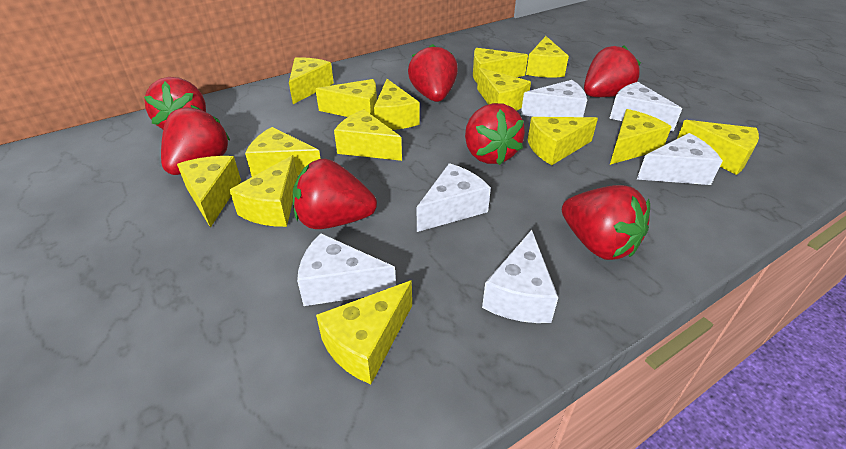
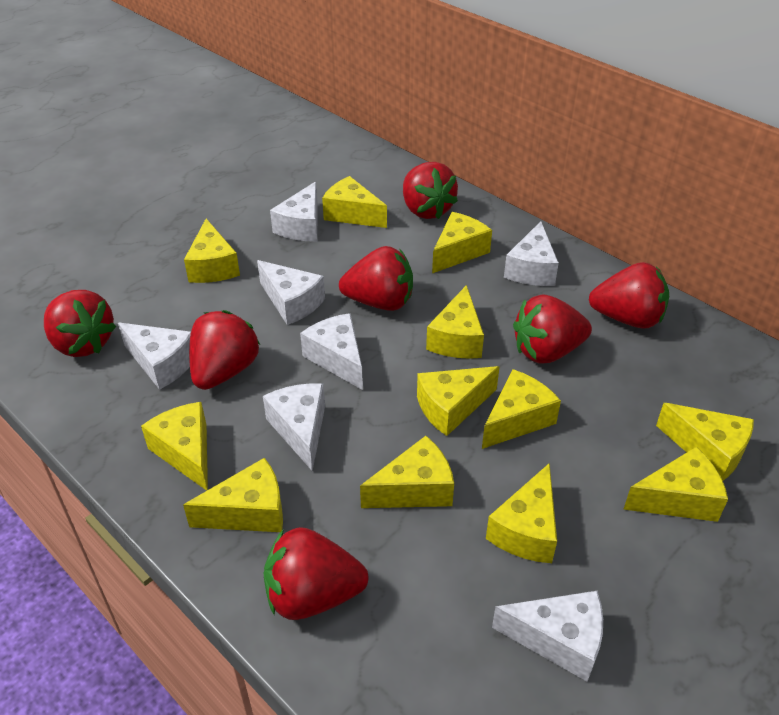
white cheese: [297,233,396,306] [417,163,491,232] [482,230,558,323] [521,80,587,117] [609,82,682,132] [637,133,722,185] = 6 -> [118,323,191,390] [257,260,325,325] [263,383,325,471] [270,181,318,241] [300,313,363,390] [492,591,603,682] [504,221,559,286] = 7
yellow cheese: [177,156,241,228] [229,155,298,227] [245,127,321,177] [289,57,334,104] [315,79,377,117] [316,280,412,384] [334,109,402,161] [374,79,420,130] [473,48,528,84] [477,68,531,111] [526,36,569,77] [528,117,598,165] [610,109,671,165] [677,120,759,175] = 14 -> [141,402,208,491] [183,458,283,532] [184,219,240,283] [322,176,387,228] [360,436,454,508] [417,366,500,436] [426,285,484,359] [432,212,492,273] [482,369,561,449] [486,463,557,563] [623,447,728,522] [656,403,754,481] = 12

